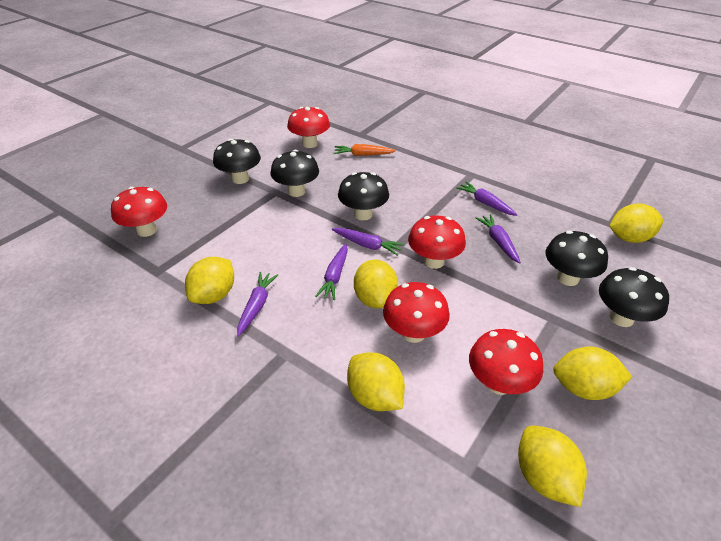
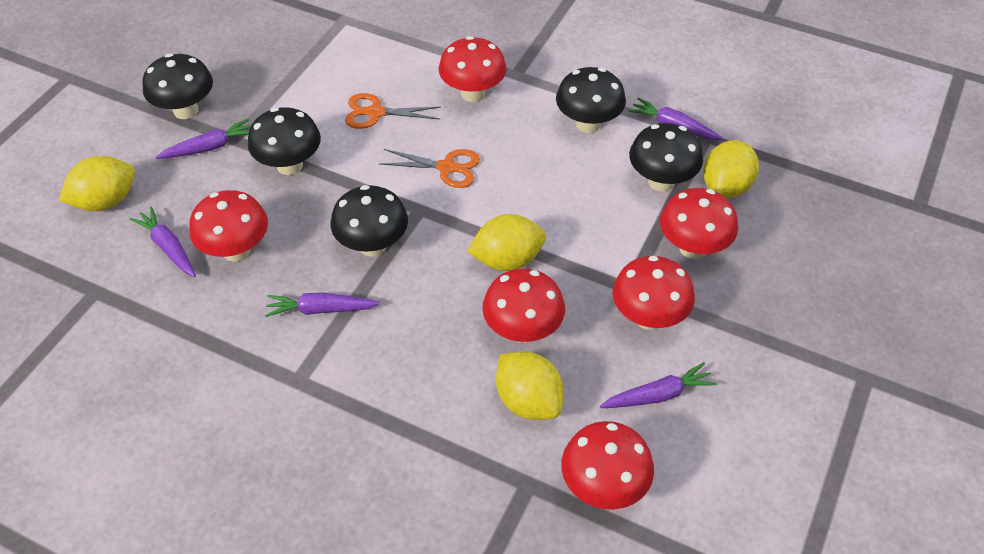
orange carrot: [334,144,396,156] = 1 -> none = 0
orange scissors: none = 0 -> [345,93,441,129] [379,149,480,188] = 2
red mushroom: [111,187,167,237] [287,107,330,148] [383,282,450,343] [408,215,466,269] [469,329,543,395] = 5 -> [189,190,268,262] [439,36,507,102] [482,269,565,343] [561,421,654,510] [613,256,695,330] [660,188,738,259] = 6
yellow lemon: [185,257,234,304] [347,352,405,411] [354,259,398,308] [518,425,587,507] [553,346,632,400] [609,203,663,243] = 6 -> [59,156,135,211] [467,214,546,271] [496,351,564,420] [703,140,759,198] = 4

